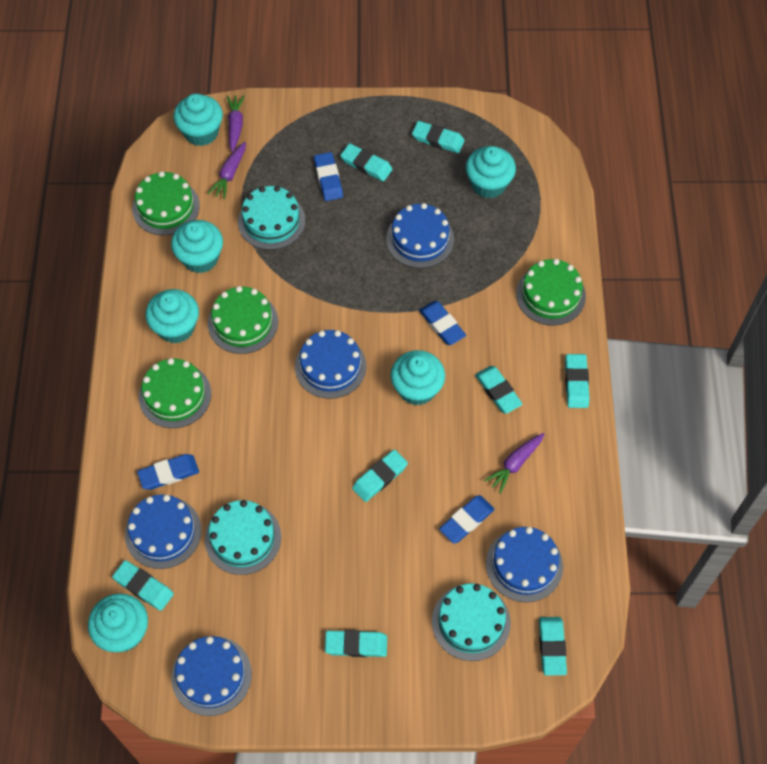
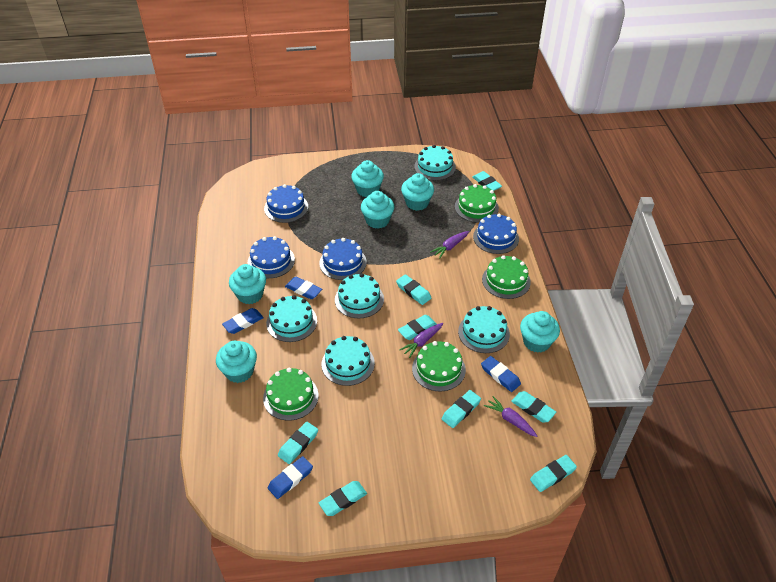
blue cake: [125,494,202,569] [171,636,252,716] [295,330,366,399] [386,203,454,268] [486,527,563,602] = 5 -> [248,236,295,278] [264,184,308,223] [319,238,367,280] [473,214,519,254] = 4
turquoise cake: [205,500,281,575] [238,186,305,250] [432,583,511,661] = 3 -> [266,295,317,342] [322,336,375,386] [335,273,384,318] [414,145,456,180] [458,306,510,353] = 5

